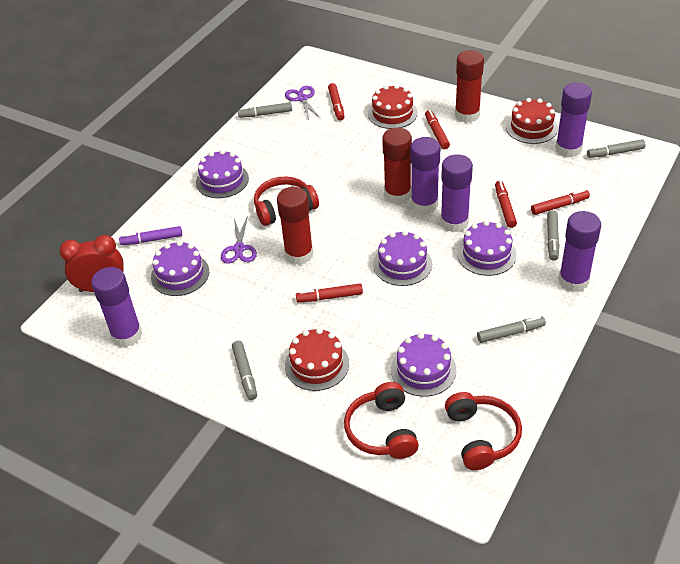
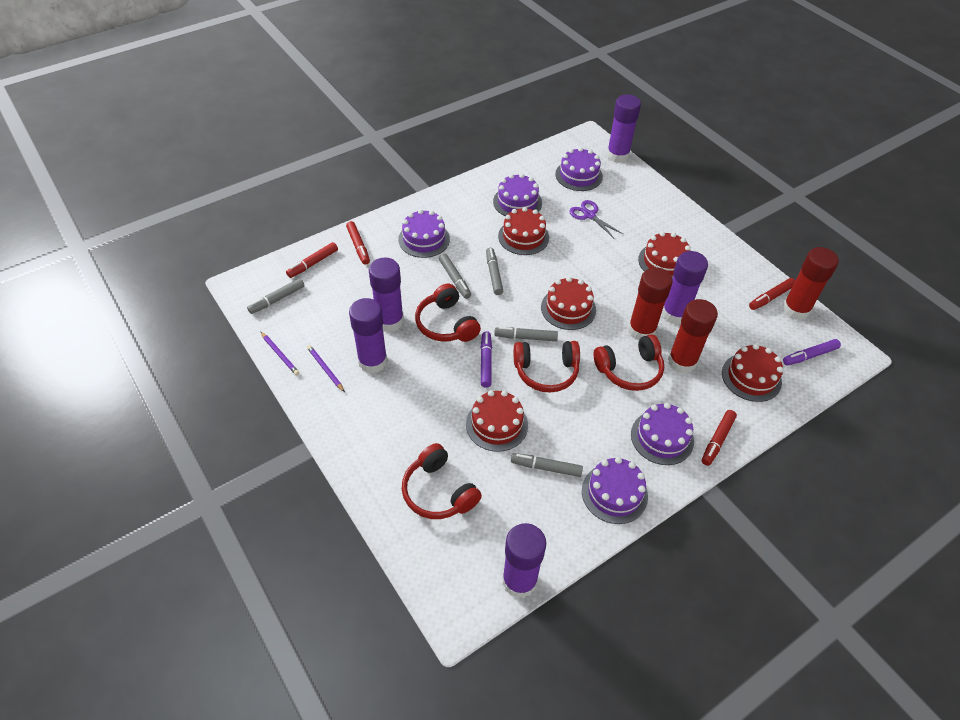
purple marker: [119,226,182,245] = 1 -> [481,331,492,388] [783,339,841,366] = 2
purple pencil: none = 0 -> [260,331,299,375] [307,345,345,392] = 2
purple scissors: [221,216,257,264] [285,86,321,120] = 2 -> [569,200,623,238] = 1
red cake: [285,328,349,391] [368,84,418,129] [506,98,558,144] = 3 -> [466,390,528,452] [498,207,549,255] [541,277,596,330] [638,232,691,279] [722,344,783,402] = 5
red clock: [59,235,123,292] = 1 -> none = 0
red headphones: [254,176,319,226] [344,382,419,459] [445,392,522,470] = 3 -> [402,443,482,519] [415,284,481,342] [514,341,580,393] [594,334,664,391] = 4
red marker: [296,284,363,302] [328,83,344,121] [425,110,450,149] [495,181,517,228] [531,189,590,215] = 5 -> [286,242,338,278] [346,221,370,265] [702,410,737,466] [749,278,795,310] = 4

